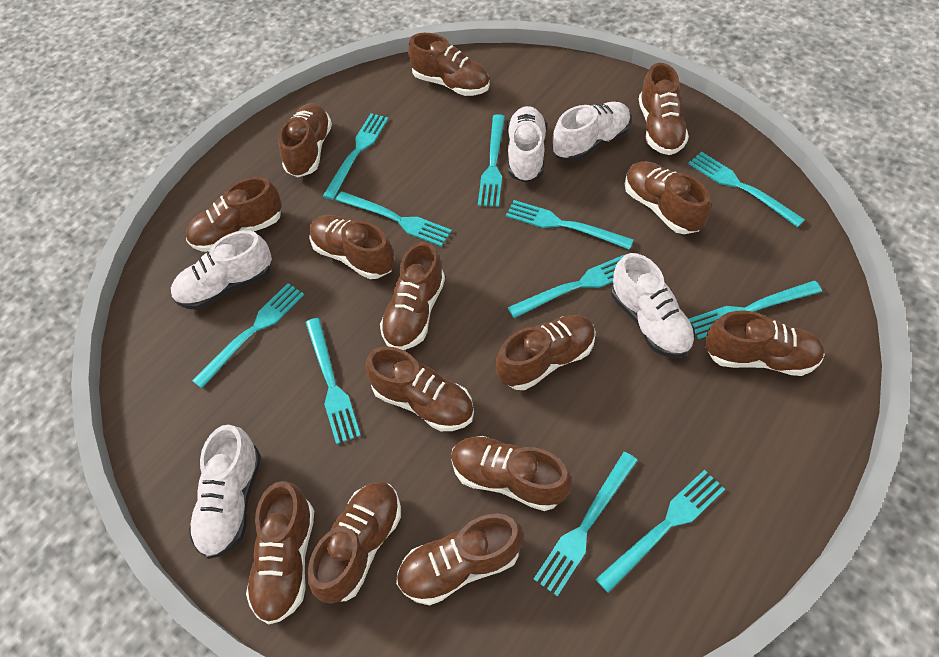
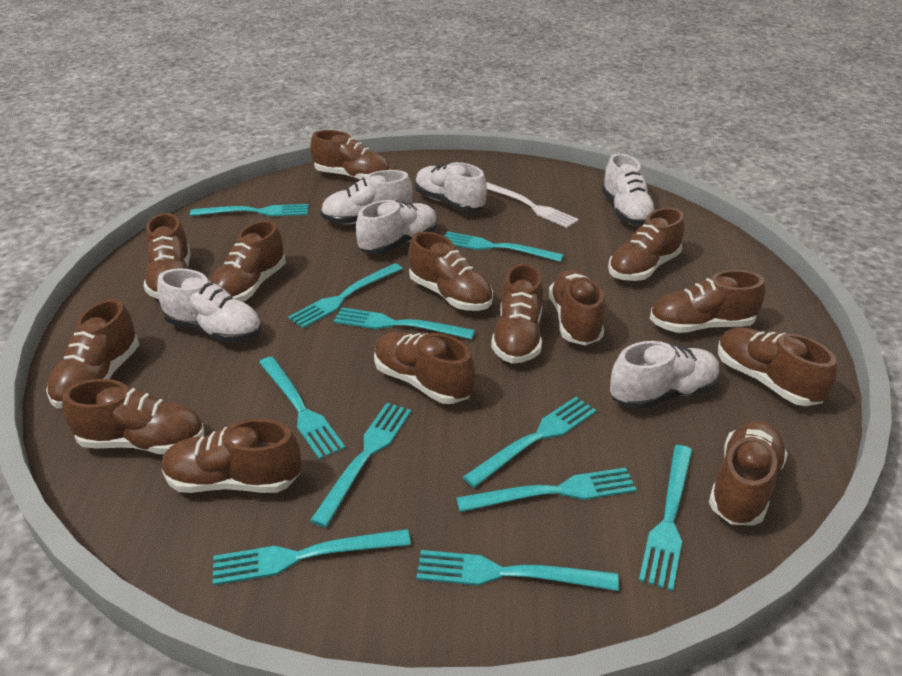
white fork: none = 0 -> [486,182,579,228] = 1
white shoe: [171,230,272,310] [189,425,261,559] [507,106,547,182] [553,102,631,162] [611,253,695,358] = 5 -> [157,268,262,343] [320,170,412,224] [356,200,437,254] [415,162,487,212] [601,154,656,226] [610,341,720,410] = 6

